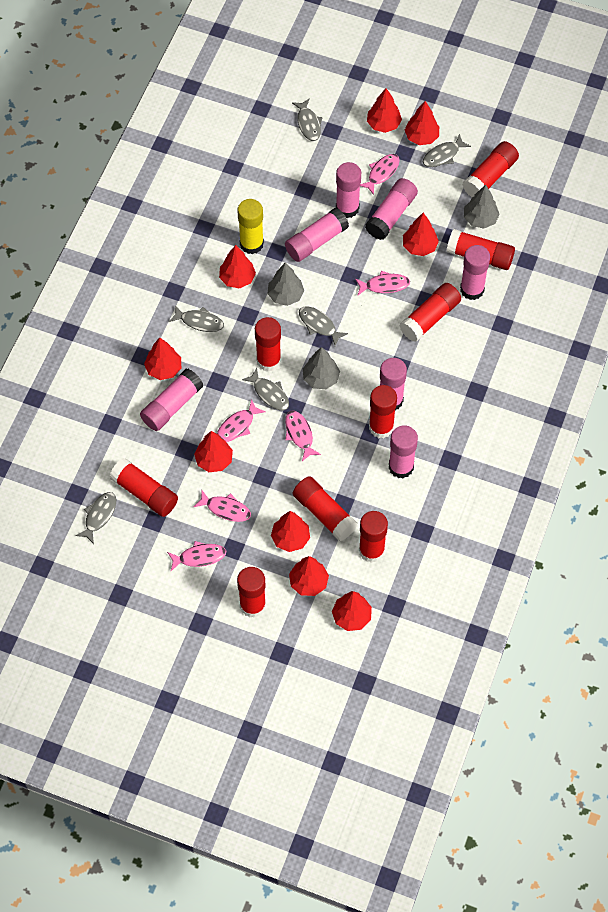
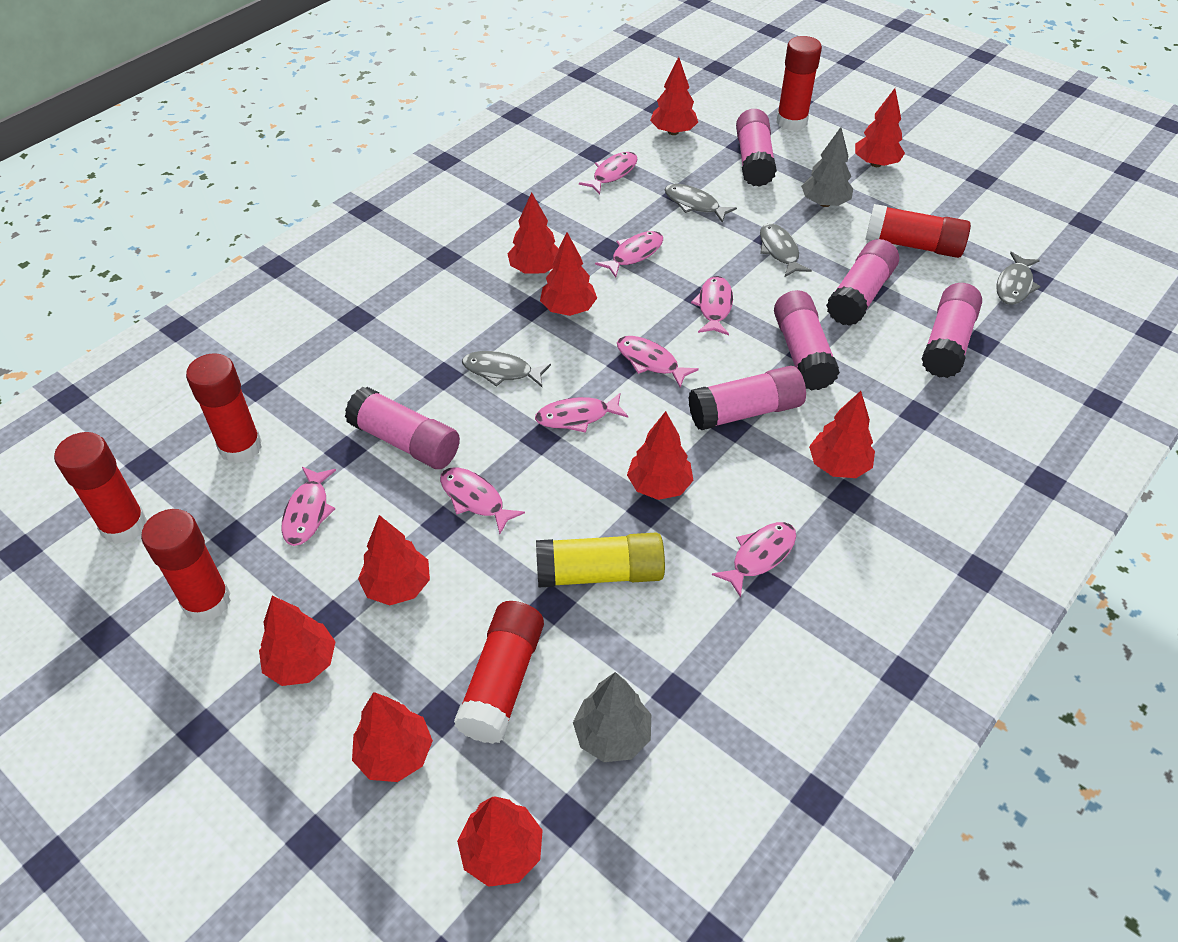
grey fish: [75,492,116,544] [169,305,224,332] [242,368,289,411] [292,98,323,141] [299,306,348,346] [423,134,471,167] = 6 -> [462,351,551,387] [665,184,737,223] [760,223,812,277] [996,252,1041,305] = 4
grey tree: [268,262,304,306] [303,347,340,389] [464,185,500,229] = 3 -> [573,672,651,762] [801,127,853,207] = 2
pink fish: [167,541,226,571] [194,490,251,522] [217,399,266,442] [285,411,321,461] [355,271,410,295] [360,154,400,195] = 6 -> [281,467,336,546] [440,467,525,534] [535,393,628,433] [579,152,637,194] [595,231,663,278] [617,336,699,388] [691,276,733,335] [712,522,796,598] = 8
pink glue stick: [140,369,204,431] [285,208,349,262] [336,162,361,218] [365,178,418,240] [380,358,407,410] [389,425,418,478] [460,245,490,300] = 7 -> [345,387,460,469] [688,366,806,430] [736,109,777,187] [774,290,840,391] [826,239,899,326] [922,283,982,378] = 6
red glue stick: [109,458,178,517] [237,567,266,618] [255,317,281,372] [293,476,358,541] [359,511,388,563] [369,385,397,439] [400,283,461,342] [446,229,515,270] [463,141,519,197] = 9 -> [54,432,147,544] [141,509,231,622] [186,353,262,463] [454,601,544,744] [776,36,822,131] [865,204,971,258] = 6
red tree: [144,338,181,380] [194,431,233,472] [219,245,256,289] [271,511,310,552] [289,556,329,596] [332,591,372,631] [367,88,402,133] [403,213,439,256] [405,101,439,145] = 9 -> [259,596,336,686] [352,692,433,782] [358,515,430,605] [457,796,543,887] [507,192,559,274] [540,232,597,316] [627,411,693,500] [650,57,698,135] [809,391,875,478] [855,88,905,167] = 10

